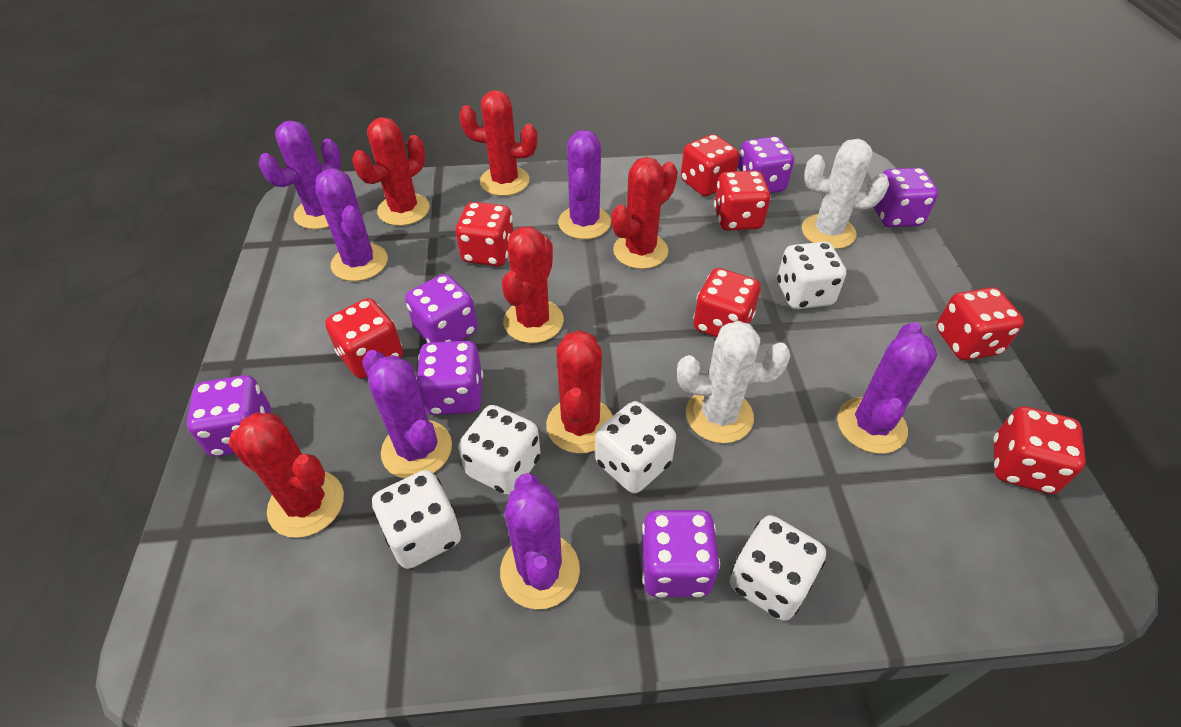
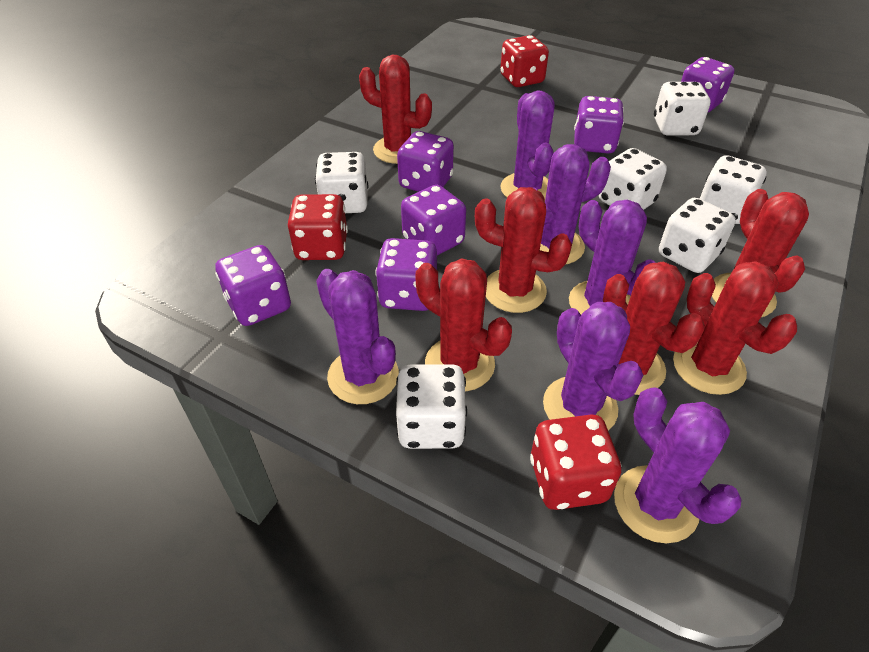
red dice: [325,298,403,378] [456,202,513,266] [681,134,739,196] [693,268,760,337] [714,170,771,231] [936,287,1024,360] [993,406,1086,494] = 7 -> [288,194,348,260] [500,35,549,87] [530,414,621,510] = 3
white cactus: [677,321,791,443] [802,139,889,249] = 2 -> none = 0
white dice: [372,470,461,569] [458,405,541,495] [595,401,676,494] [730,515,826,621] [777,242,846,309] = 5 -> [315,152,368,213] [396,364,467,449] [599,148,667,210] [654,82,710,135] [659,198,736,273] [700,155,767,224] = 6

